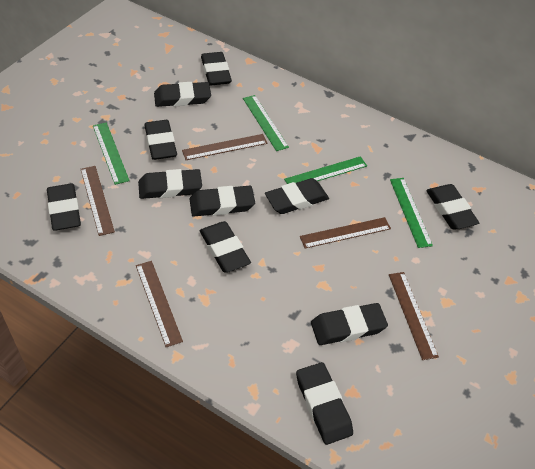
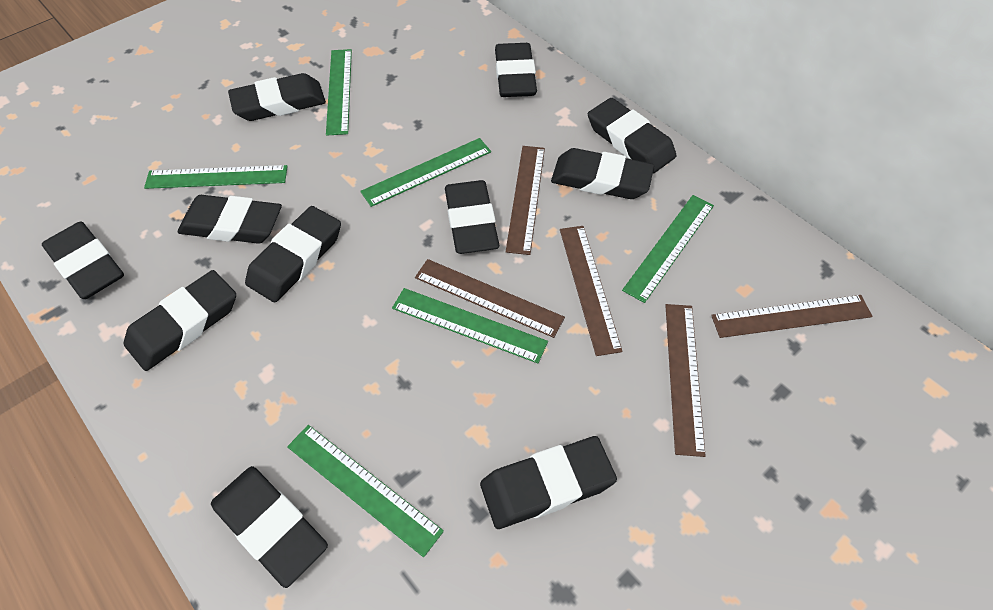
green ruler: [93,122,130,185] [243,95,289,151] [284,156,367,184] [390,178,433,248] = 4 -> [144,165,288,189] [287,425,444,557] [326,49,352,136] [360,138,491,207] [392,288,548,363] [622,195,714,303] = 6

